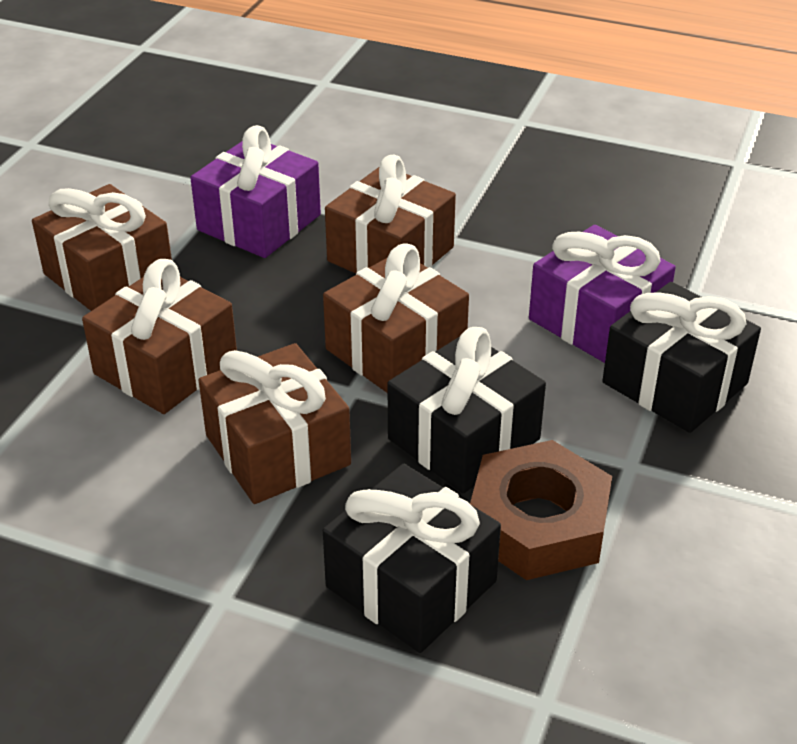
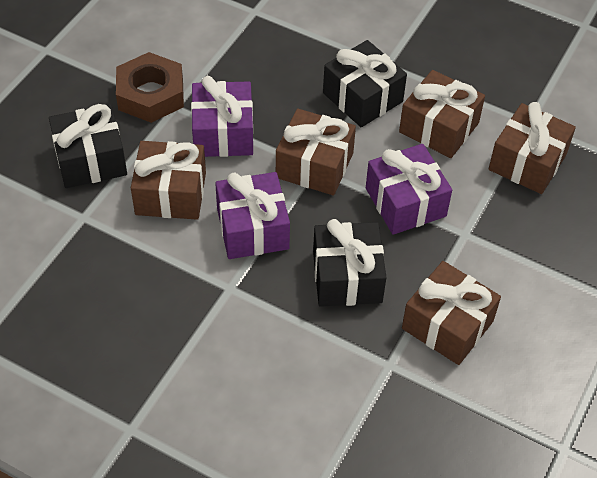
purple gift: [190,125,321,258] [529,225,676,363] = 2 -> [191,76,253,157] [215,172,290,259] [366,144,452,235] = 3

